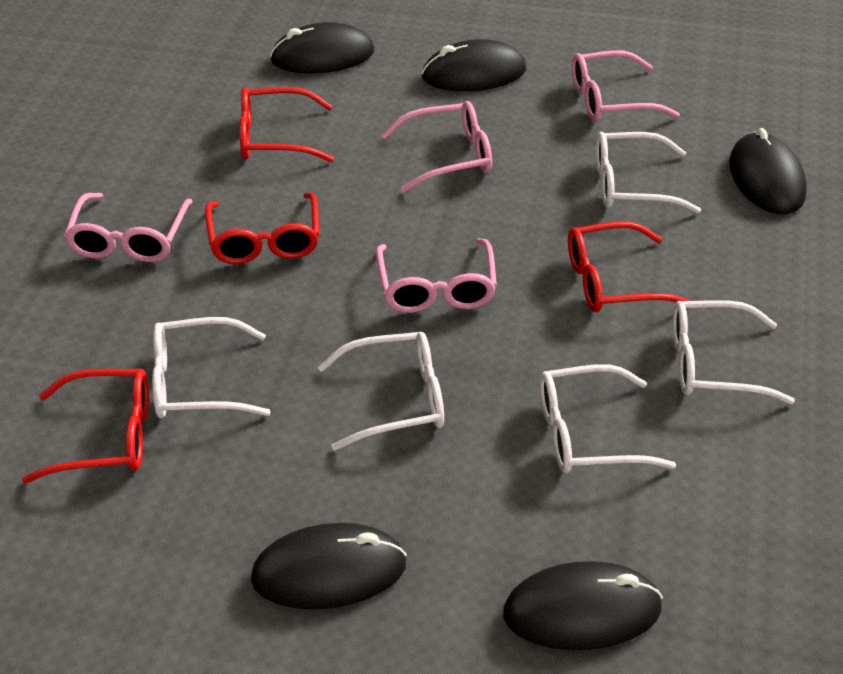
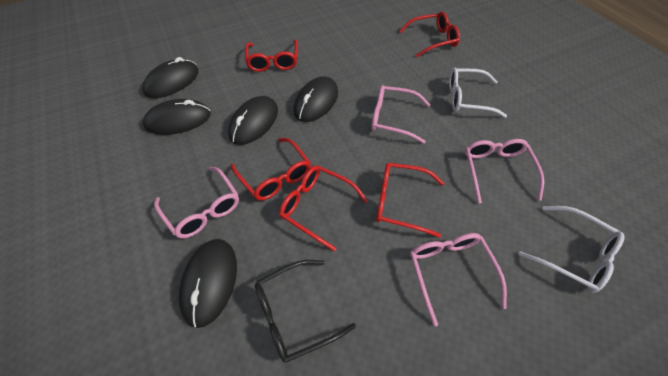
black glasses: none = 0 -> [255,260,356,363] = 1
red glasses: [22,369,149,483] [205,193,319,264] [240,87,334,162] [568,221,691,312] = 4 -> [231,138,311,201] [245,40,298,72] [279,165,368,251] [376,163,444,238] [399,12,460,57] = 5
white glasses: [152,317,271,419] [318,332,444,451] [540,364,676,473] [596,132,701,214] [673,300,795,404] = 5 -> [449,68,507,118] [519,206,625,293] = 2

